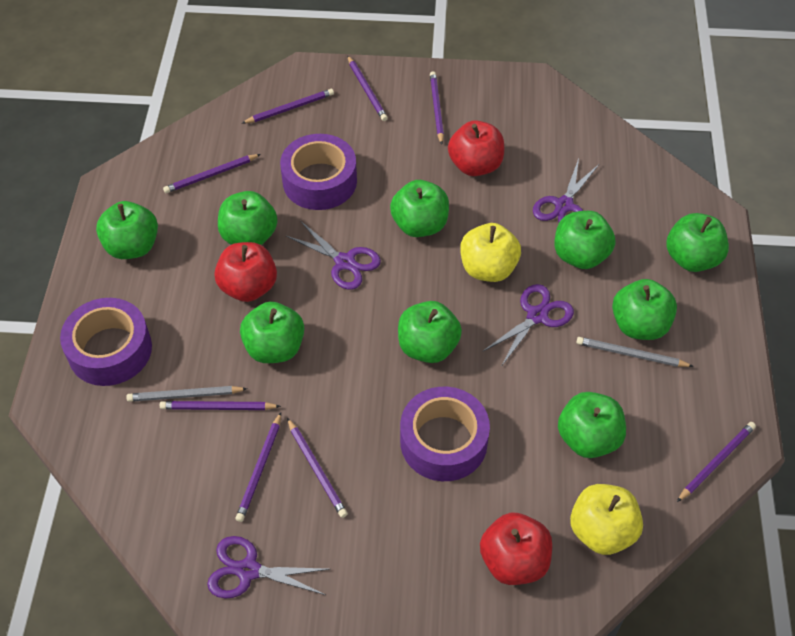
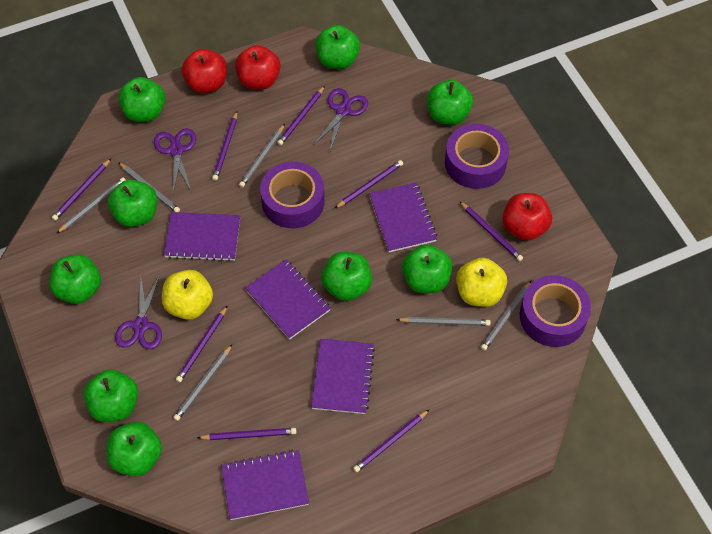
grey pencil: [126,386,247,402] [576,337,694,367] = 2 -> [56,177,126,234] [118,162,180,212] [173,345,232,421] [239,124,285,188] [396,317,490,326] [481,281,531,351] = 6
purple notebook: none = 0 -> [164,212,240,262] [221,450,309,520] [245,260,331,340] [311,339,375,414] [369,182,437,252] = 5
purple scissors: [207,536,330,598] [286,222,381,290] [483,284,574,365] [533,159,599,222] = 4 -> [115,275,162,349] [154,128,196,192] [313,88,368,151] = 3

